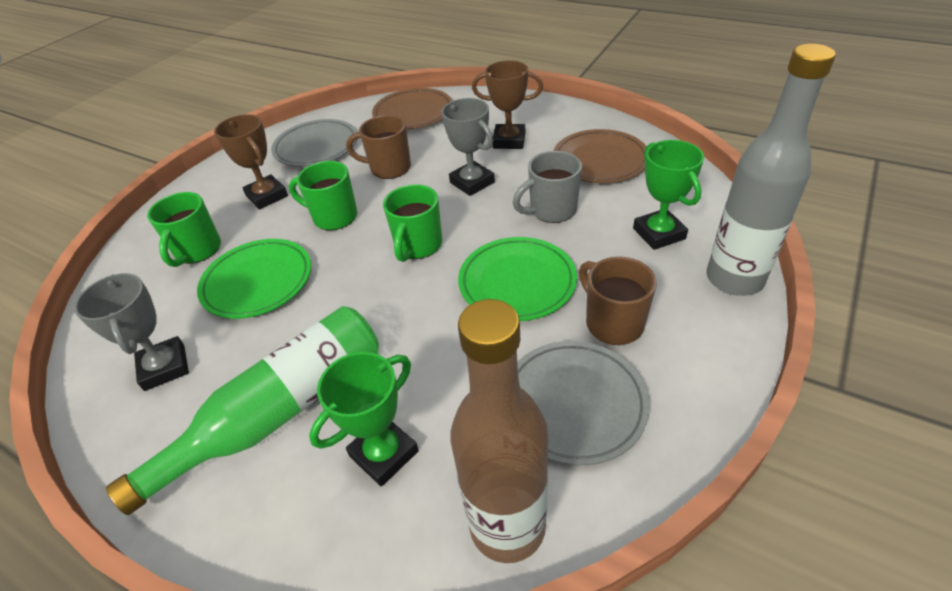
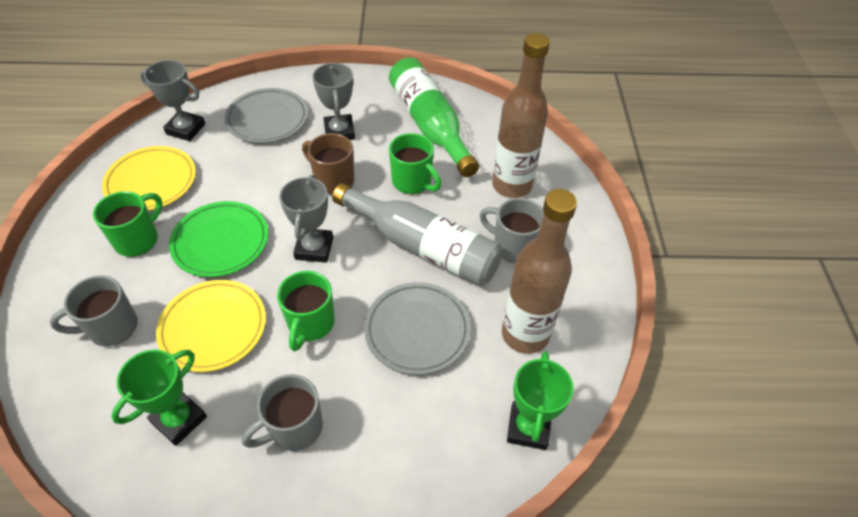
brown bottle: [450,299,549,563] = 1 -> [492,33,550,198] [502,189,577,354] = 2
brown mug: [346,115,411,179] [579,257,657,345] = 2 -> [302,133,354,195] = 1
brown plate: [372,88,452,129] [554,129,646,183] = 2 -> none = 0
brown trophy: [214,114,288,210] [472,60,543,149] = 2 -> none = 0
green plate: [197,239,311,319] [458,237,577,321] = 2 -> [169,201,268,277] = 1
grey mug: [513,151,582,223] = 1 -> [50,276,138,346] [242,374,323,451] [480,198,544,263] = 3
grey trophy: [74,273,189,391] [441,98,495,196] = 2 -> [140,60,205,141] [279,175,333,263] [312,63,355,140] = 3
yellow plate: none = 0 -> [102,146,196,211] [156,280,266,372] = 2

